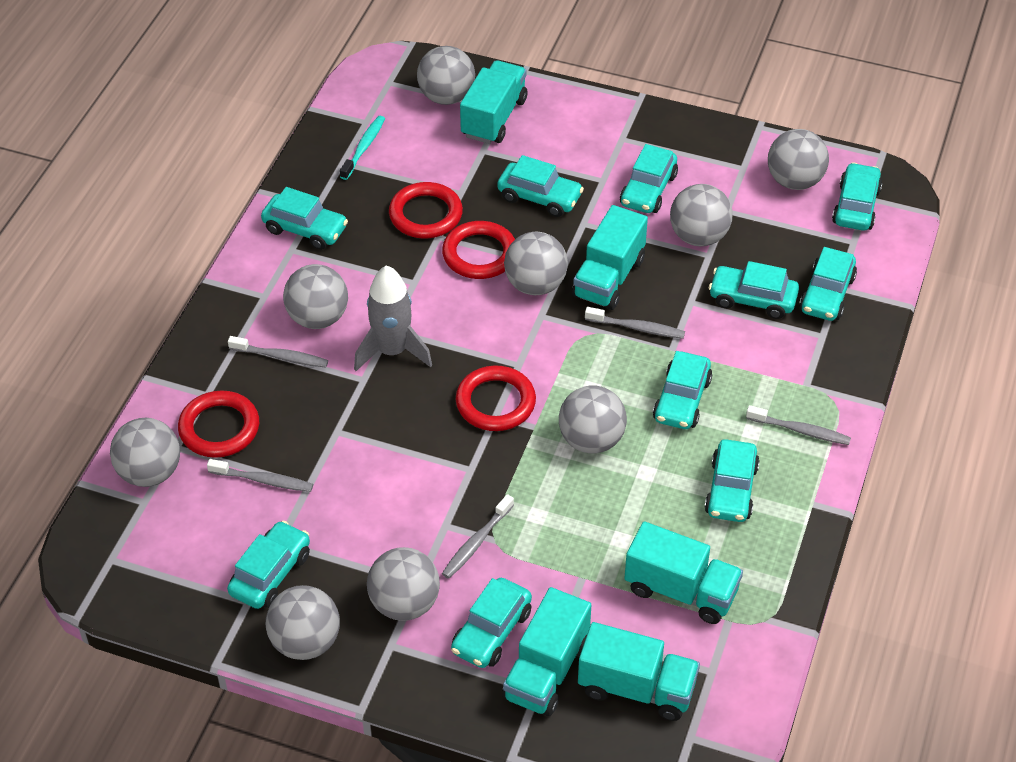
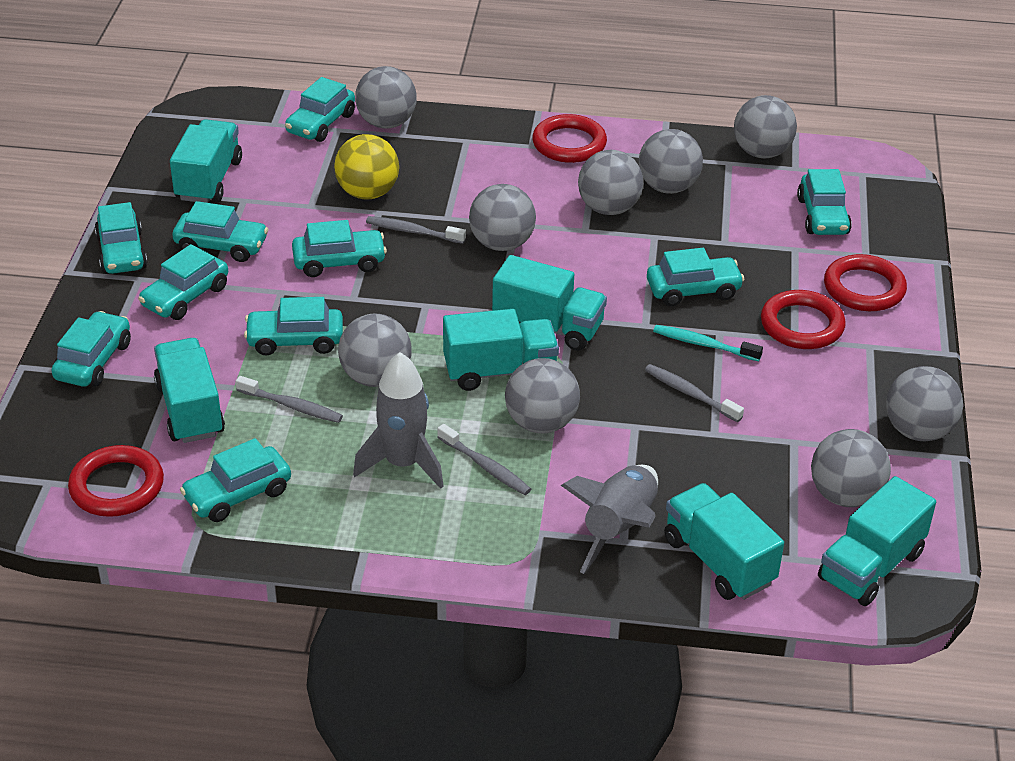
grey rocket: [354,265,432,371] = 1 -> [353,352,444,489] [561,465,658,574] = 2
grey toothbrush: [207,459,313,492] [228,336,328,367] [442,494,514,579] [585,307,685,339] [746,405,851,445] = 5 -> [236,376,343,423] [366,216,466,244] [437,424,531,495] [645,364,744,422] = 4
turquoise truck: [460,60,527,144] [502,587,591,716] [572,205,648,310] [578,622,700,721] [624,522,743,624] = 5 -> [154,338,225,443] [170,119,242,203] [443,309,559,391] [492,255,607,351] [664,483,784,600] [818,476,936,606] = 6
yellow ball: none = 0 -> [334,134,399,200] = 1

